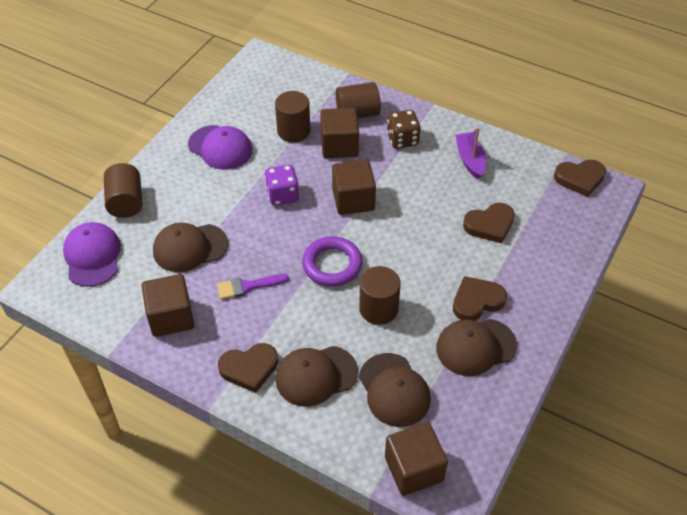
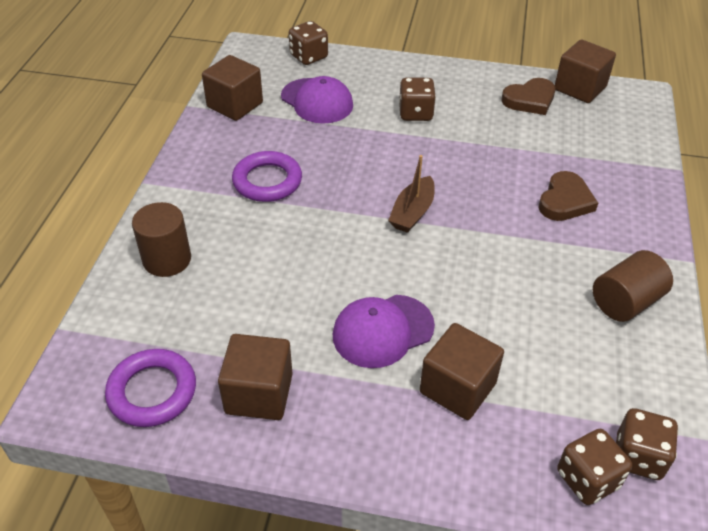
brown boat: none = 0 -> [388,155,435,233] = 1
brown cap: [153,223,228,272] [276,346,358,407] [359,353,431,427] [436,319,517,376] = 4 -> none = 0
brown cylinder: [104,163,142,218] [275,91,310,143] [336,82,381,118] [359,266,401,325] = 4 -> [132,202,191,277] [593,250,673,322] = 2
brown dice: [387,110,420,149] = 1 -> [289,21,328,65] [399,77,436,121] [557,429,632,505] [616,408,678,480] = 4
brown heart: [218,343,278,393] [453,276,507,321] [463,203,515,243] [554,160,606,197] = 4 -> [502,78,556,115] [539,171,598,221] = 2
purple boat: [456,127,486,179] = 1 -> none = 0
purple brush: [217,274,289,299] = 1 -> none = 0
purple dice: [264,165,299,206] = 1 -> none = 0
purple ring: [302,236,363,287] = 1 -> [105,349,196,427] [232,151,302,202] = 2

